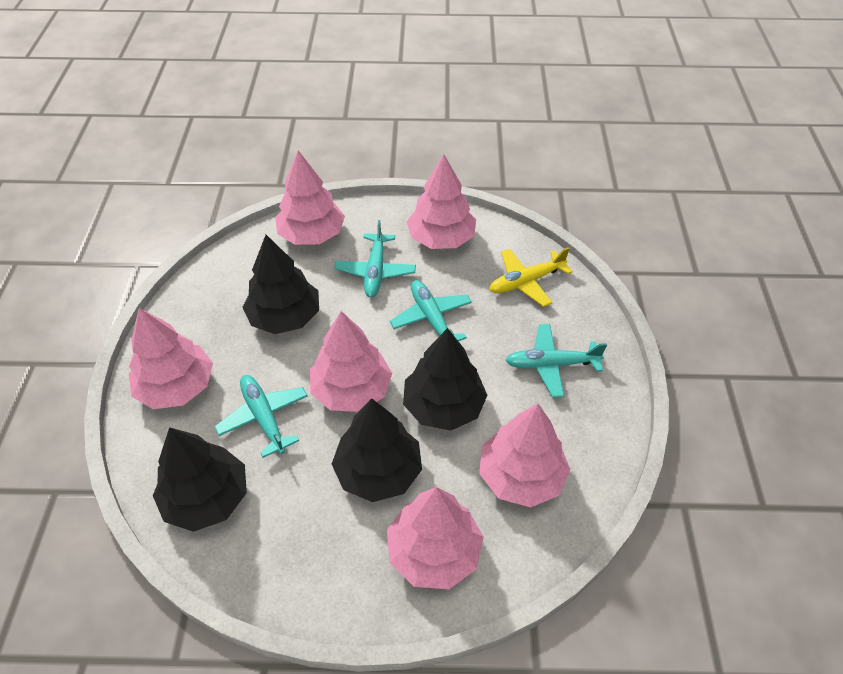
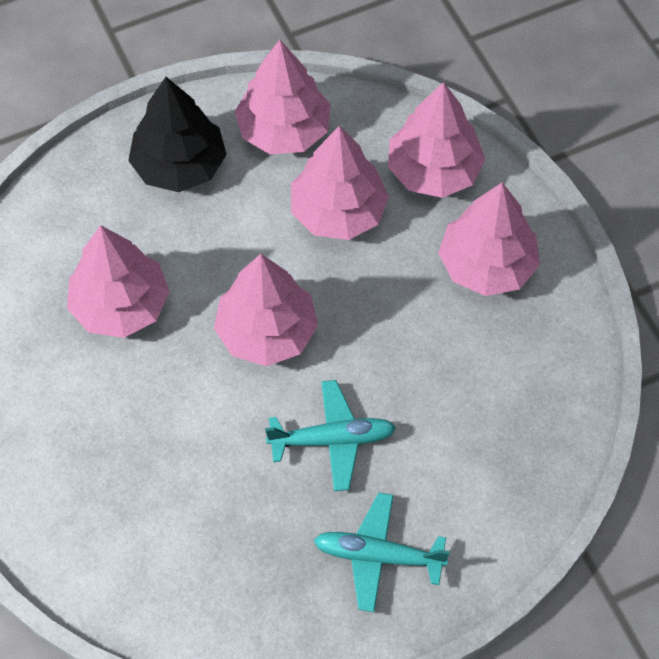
black tree: [153,427,247,532] [242,235,319,334] [332,398,422,502] [403,328,488,431] = 4 -> [128,77,227,192] = 1
turquoise plane: [214,375,308,458] [334,220,416,297] [390,280,472,341] [506,324,607,398] = 4 -> [265,380,396,491] [314,492,450,612] = 2
yellow plane: [489,247,573,307] = 1 -> none = 0

